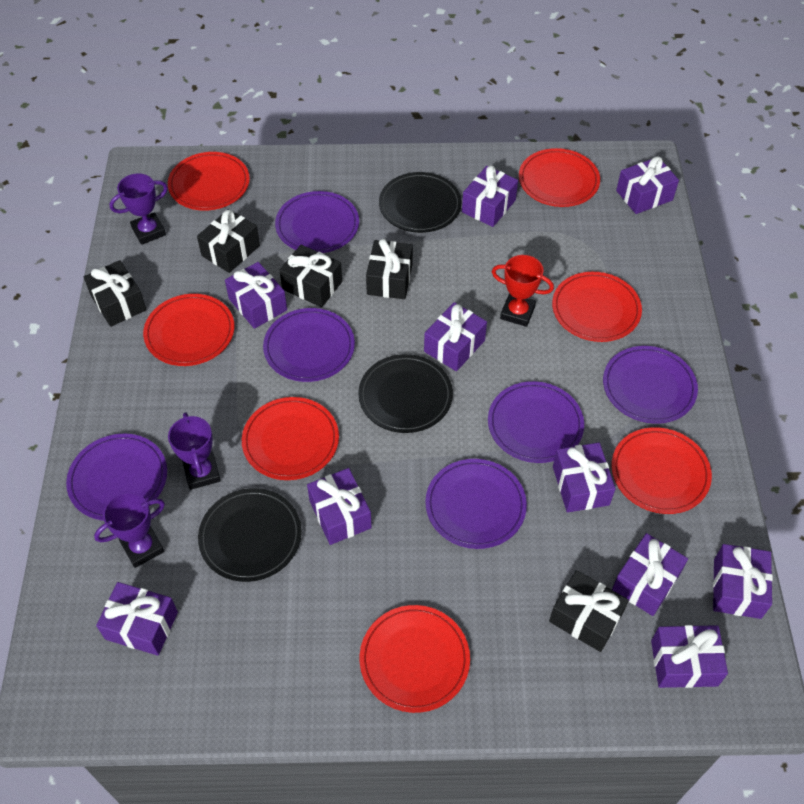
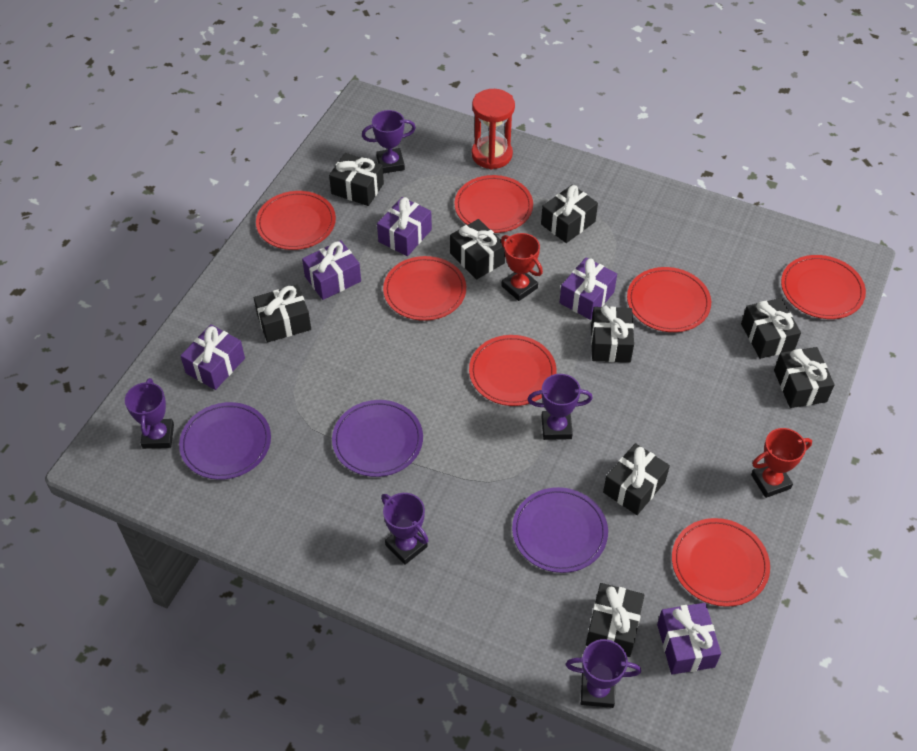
black gift: [84,260,147,327] [197,209,260,273] [279,245,342,307] [366,239,413,299] [549,570,629,652] = 5 -> [254,285,311,342] [329,153,384,206] [450,219,505,280] [541,185,598,243] [586,583,645,657] [591,305,634,362] [603,443,670,515] [741,298,801,359] [774,347,835,408] = 9
black plate: [198,488,302,582] [358,354,453,433] [379,172,462,233] = 3 -> none = 0
purple gift: [96,582,178,656] [225,262,287,329] [307,468,372,545] [424,302,487,371] [462,166,518,227] [553,443,616,513] [612,533,688,616] [616,156,679,214] [651,625,728,688] [713,544,773,619] = 10 -> [180,324,245,390] [302,240,361,300] [377,197,432,256] [559,257,617,320] [657,603,721,675] = 5
purple plate: [66,434,167,521] [263,308,355,382] [275,191,359,253] [425,459,527,549] [488,381,584,463] [603,346,698,424] = 6 -> [179,402,271,480] [332,400,423,477] [512,487,608,573] = 3
purple trophy: [94,492,165,568] [110,173,168,245] [168,412,221,490] = 3 -> [125,378,174,449] [362,110,416,173] [381,493,428,565] [527,374,593,440] [565,639,641,708] = 5
red hourglass: none = 0 -> [472,89,515,170] = 1
red trophy: [492,255,554,327] = 1 -> [501,233,543,301] [751,428,812,498] = 2

